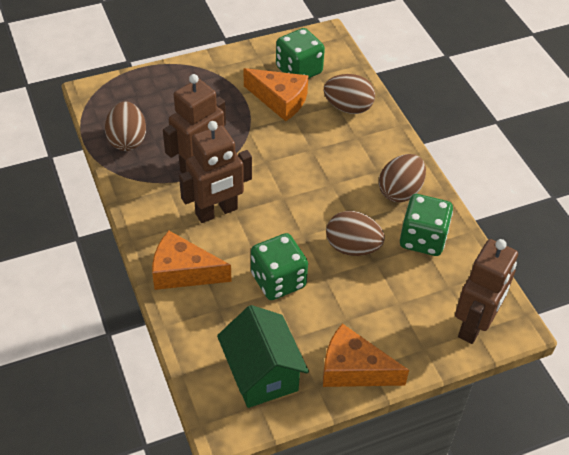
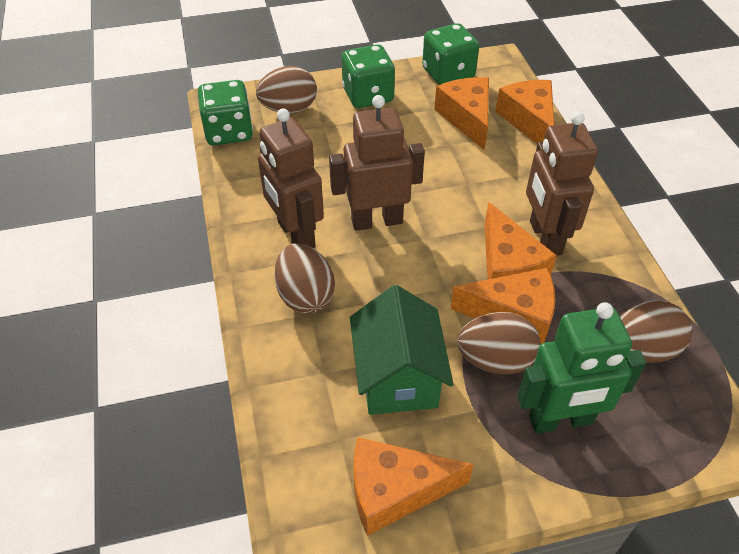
green robot: none = 0 -> [517,302,646,434] = 1
orange cheese: [152,231,232,290] [244,68,309,121] [323,323,409,387] = 3 -> [354,437,474,536] [434,77,489,150] [451,268,555,344] [485,202,557,279] [496,80,554,144] = 5

